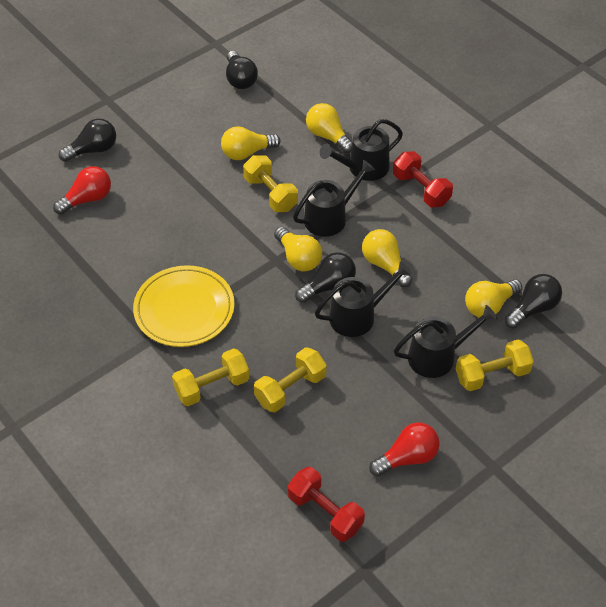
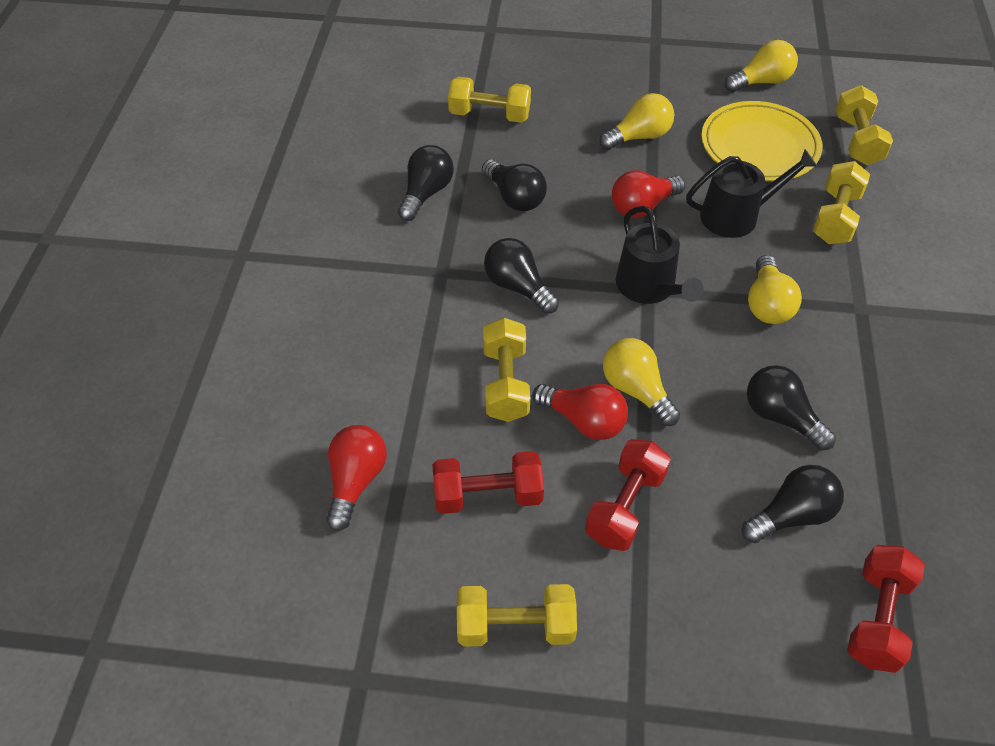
black light bulb: [59,119,116,162] [226,51,258,89] [295,252,356,303] [504,274,562,328] = 4 -> [398,145,454,221] [482,160,547,211] [484,238,559,314] [742,465,844,543] [747,365,836,450] = 5
black watering can: [293,160,375,237] [315,262,412,337] [320,119,403,181] [394,305,497,378] = 4 -> [616,206,703,304] [686,149,817,238] = 2
red dumbbell: [288,467,365,542] [393,151,453,207] = 2 -> [432,451,544,514] [585,439,671,551] [847,545,925,673] = 3
red light bulb: [53,166,111,215] [369,422,440,476] = 2 -> [326,425,387,531] [532,384,628,440] [612,170,685,218] = 3
yellow dumbbell: [172,348,250,406] [243,155,298,212] [254,347,327,412] [456,339,534,391] = 4 -> [448,77,531,123] [457,584,577,647] [483,318,530,422] [813,161,870,244] [835,85,893,165] = 5
yellow light bulb: [221,126,280,160] [274,227,322,272] [306,103,352,153] [362,229,412,287] [465,279,522,318] = 5 -> [599,93,674,150] [603,338,680,426] [725,40,798,92] [748,255,802,324] = 4

